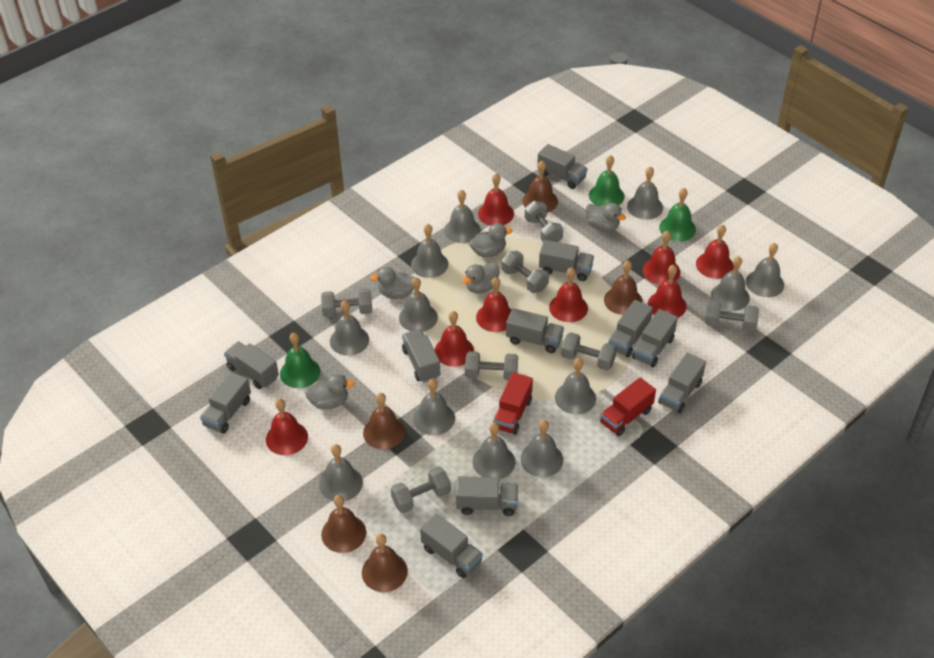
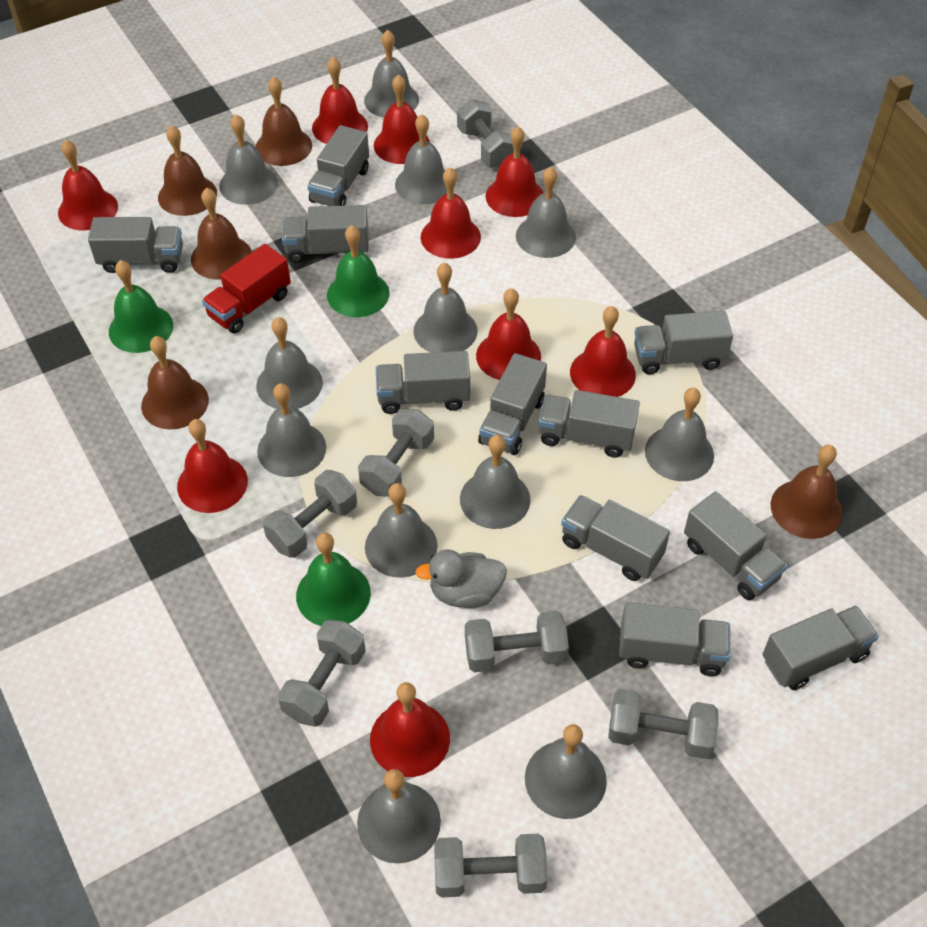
grey duck: [305,374,355,410] [370,267,415,299] [462,262,499,293] [469,223,512,257] [586,203,626,232] = 5 -> [415,549,507,608] = 1
red bell: [266,399,308,455] [435,311,474,367] [476,277,511,332] [478,173,514,226] [549,267,588,322] [642,230,680,285] [648,265,687,318] [696,224,734,279] = 8 -> [58,140,118,230] [177,419,248,513] [312,57,368,144] [370,682,450,777] [374,74,430,164] [421,167,481,259] [476,288,541,380] [485,126,543,217] [570,306,636,397] = 9
red truck: [493,372,533,435] [600,378,656,436] = 2 -> [202,244,291,333] = 1

